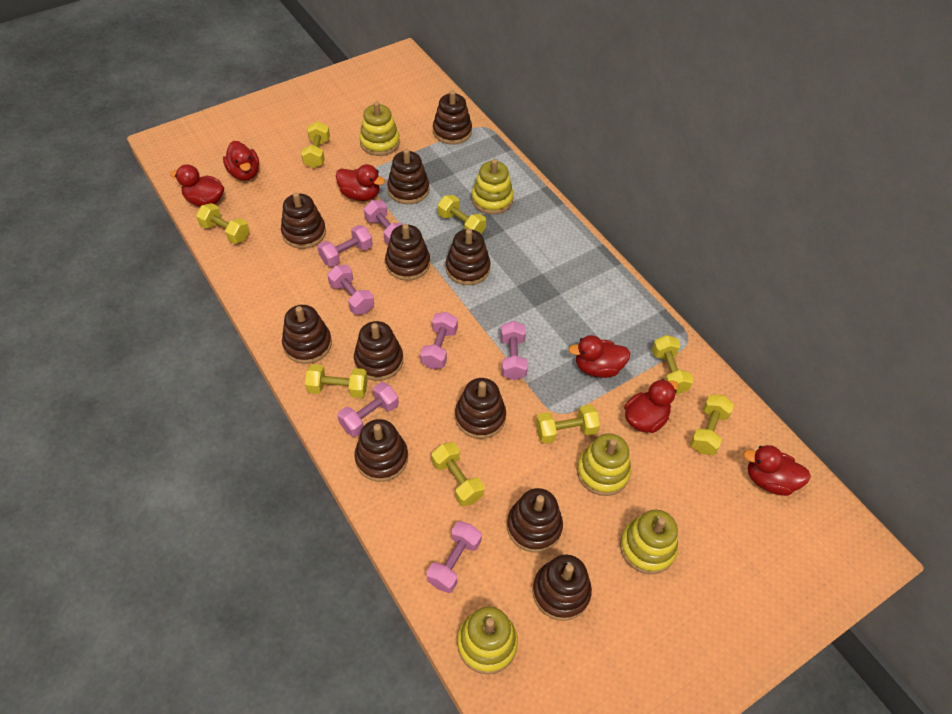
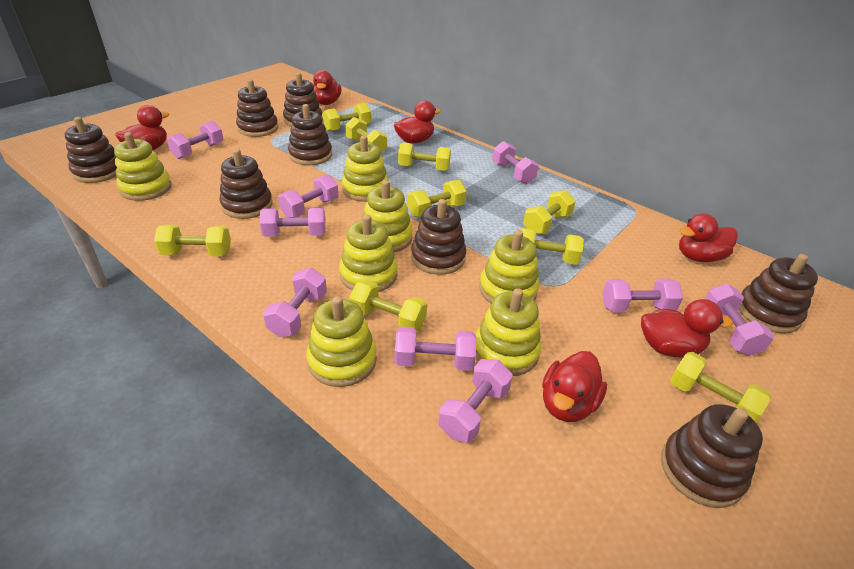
brown stacking toy: [281,192,326,249] [282,305,332,364] [354,321,403,381] [354,419,408,482] [385,224,430,281] [387,149,429,204] [433,91,472,145] [446,229,491,285] [455,378,506,439] [507,488,563,553] [533,555,592,621] = 11 -> [65,117,117,183] [219,149,273,219] [236,79,278,137] [283,73,323,127] [288,104,332,165] [411,199,466,275] [661,404,763,508] [738,254,818,334] = 8
pink dumbbell: [318,225,373,267] [327,265,374,315] [337,382,399,437] [364,200,404,245] [420,312,458,369] [426,521,482,593] [501,321,528,380] = 7 -> [167,121,223,159] [260,207,325,237] [263,268,327,337] [278,175,338,218] [395,326,476,371] [438,359,513,443] [492,141,539,184] [602,278,683,313] [705,284,774,356] = 9
yellow dumbbell: [196,203,250,244] [301,121,330,168] [305,364,368,398] [432,442,484,507] [438,195,486,233] [536,404,600,444] [652,335,694,395] [690,394,734,455] = 8 -> [154,225,231,256] [323,103,371,132] [345,117,387,153] [349,280,427,331] [398,142,451,171] [407,180,466,217] [520,228,584,265] [523,190,576,234] [670,352,771,422] = 9
yellow stacking toy: [359,102,400,156] [457,607,518,674] [471,159,514,214] [577,433,631,496] [620,510,678,574] = 5 -> [114,132,171,201] [306,296,377,387] [339,215,397,292] [342,136,389,202] [362,180,413,253] [475,288,542,376] [479,230,539,303] = 7

